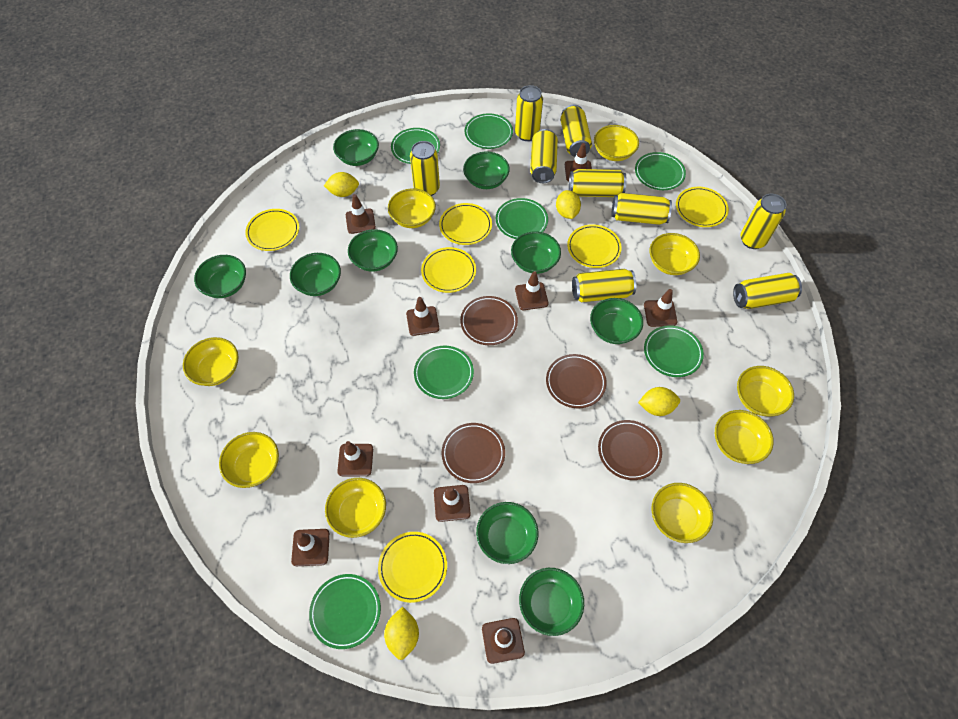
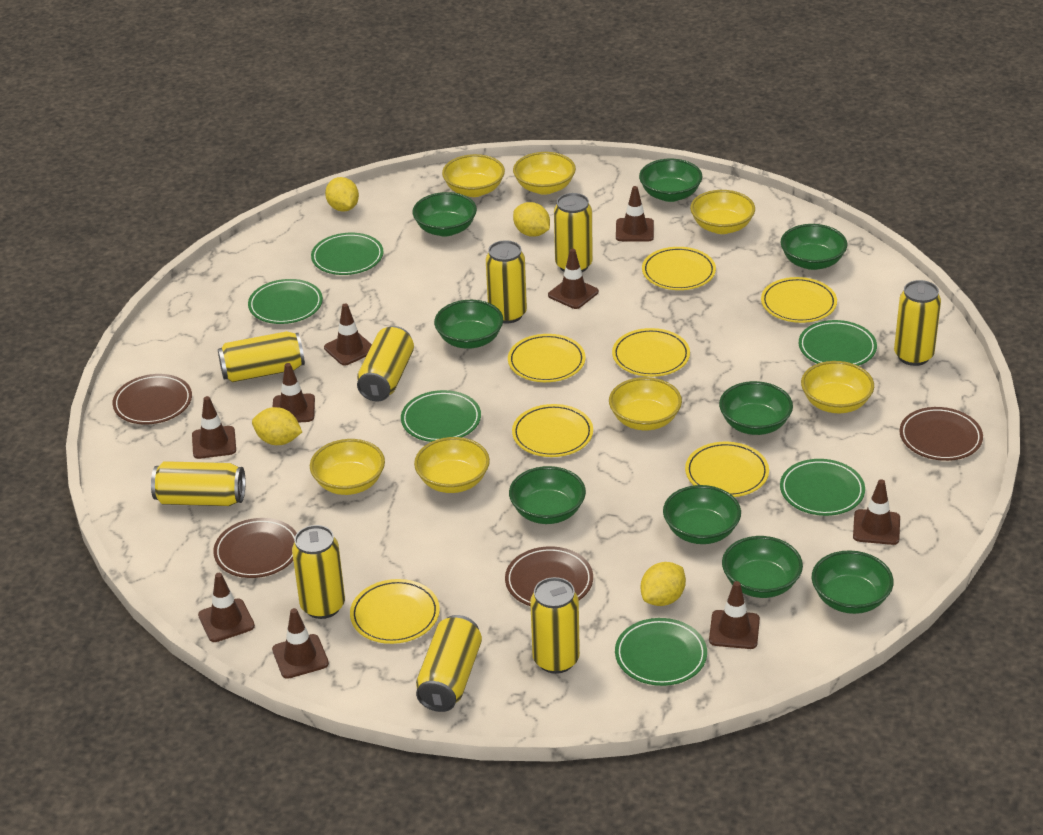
green plate: [309,574,381,649] [391,128,440,164] [414,346,474,399] [465,113,513,149] [496,198,548,239] [635,152,686,190] [644,325,704,377] = 7 -> [248,279,323,324] [311,233,383,275] [401,390,481,442] [615,618,707,686] [780,459,865,516] [799,320,877,366] = 6
yellow bowl: [183,337,239,386] [219,432,279,488] [325,478,386,538] [388,188,436,228] [594,125,639,161] [650,233,700,275] [651,483,713,543] [715,410,774,464] [737,366,794,416] = 9 -> [310,439,385,495] [414,437,490,493] [442,154,505,197] [513,152,576,195] [609,377,682,430] [690,190,755,234] [801,361,874,413] = 7
yellow plate: [245,209,299,251] [378,532,447,603] [421,247,476,293] [439,203,492,245] [567,224,622,268] [676,187,729,227] = 6 -> [350,579,440,644] [508,334,585,382] [512,404,593,457] [612,328,690,377] [642,247,716,290] [685,442,769,497] [761,277,837,323] = 7

